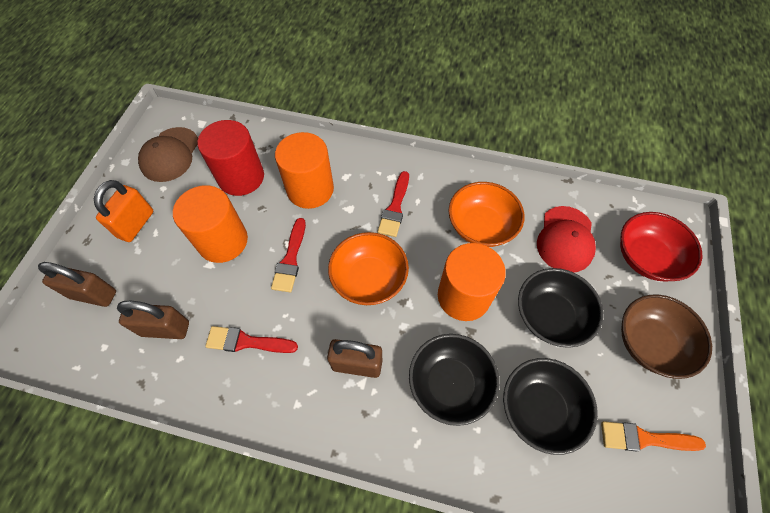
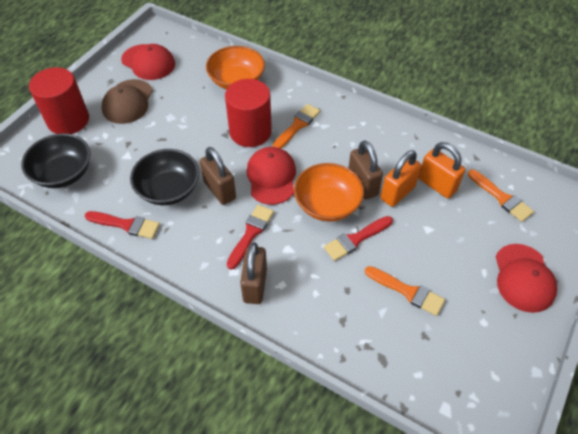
black bowl: [409,334,500,426] [503,358,598,455] [518,268,604,348] = 3 -> [21,133,91,188] [130,149,199,205] = 2
brown bowl: [621,295,712,379] = 1 -> none = 0
orange brush: [601,421,706,451] = 1 -> [273,104,320,148] [365,266,445,316] [468,170,534,222] = 3
orange cylinder: [173,185,248,263] [275,132,334,209] [438,243,506,321] = 3 -> none = 0
orange padlock: [94,180,153,242] = 1 -> [380,150,422,207] [419,142,465,198] = 2
red bowl: [620,212,702,281] = 1 -> none = 0
red cap: [537,206,596,273] = 1 -> [121,44,175,80] [246,147,296,205] [495,244,557,313] = 3
red cylinder: [197,120,264,196] = 1 -> [29,67,89,134] [225,79,272,147] = 2

